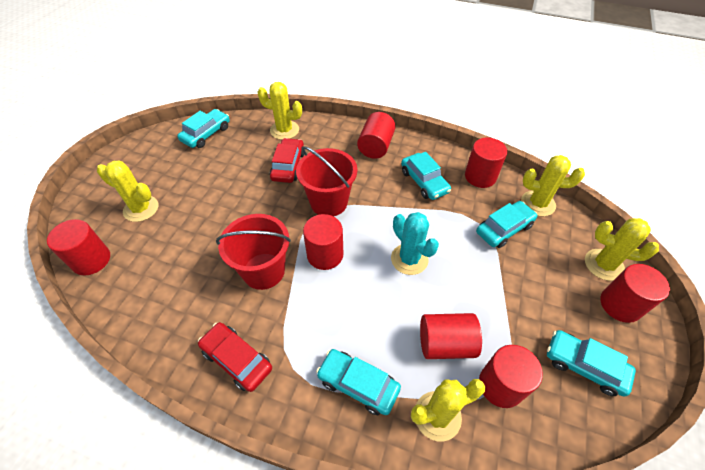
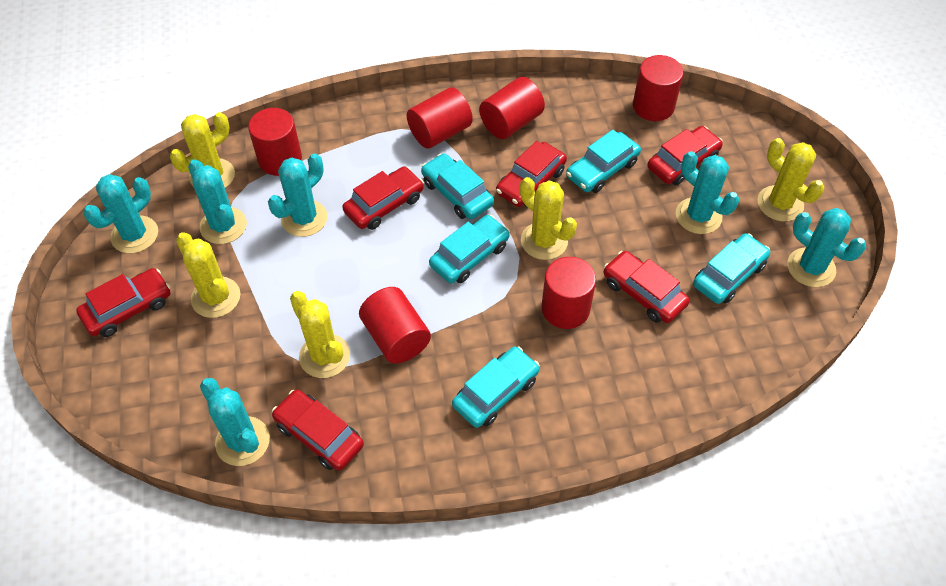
red bucket: [216,214,291,290] [296,146,357,217] = 2 -> none = 0
red car: [198,322,272,392] [270,138,304,183] = 2 -> [76,268,171,337] [272,389,364,471] [342,167,424,230] [496,141,567,207] [604,251,690,323] [647,126,723,185] = 6
red cylinder: [47,219,110,275] [303,214,344,270] [357,112,396,159] [420,313,482,359] [465,138,507,188] [479,345,543,408] [600,264,670,323] = 7 -> [248,108,302,176] [359,287,431,364] [407,87,473,149] [479,77,545,139] [542,257,596,329] [633,55,684,121] = 6
turquoise cactus: [391,212,439,275] = 1 -> [83,174,158,253] [188,159,247,244] [200,378,270,466] [268,154,328,237] [676,151,739,234] [787,208,866,287] = 6

